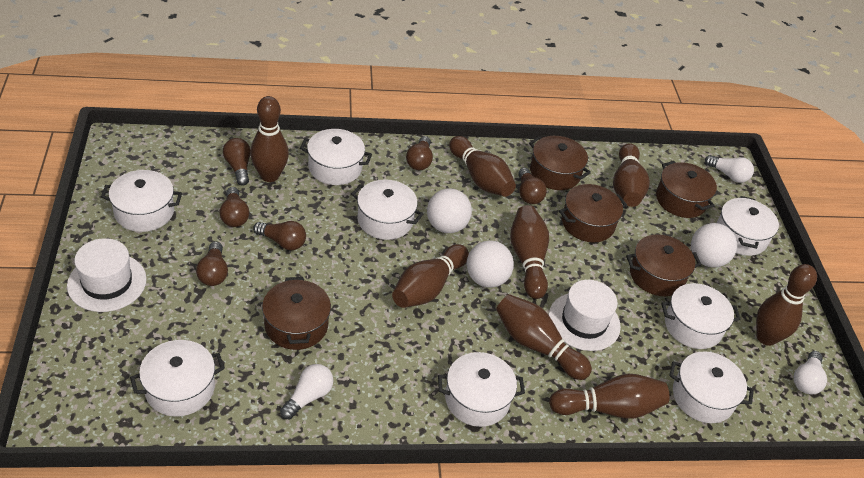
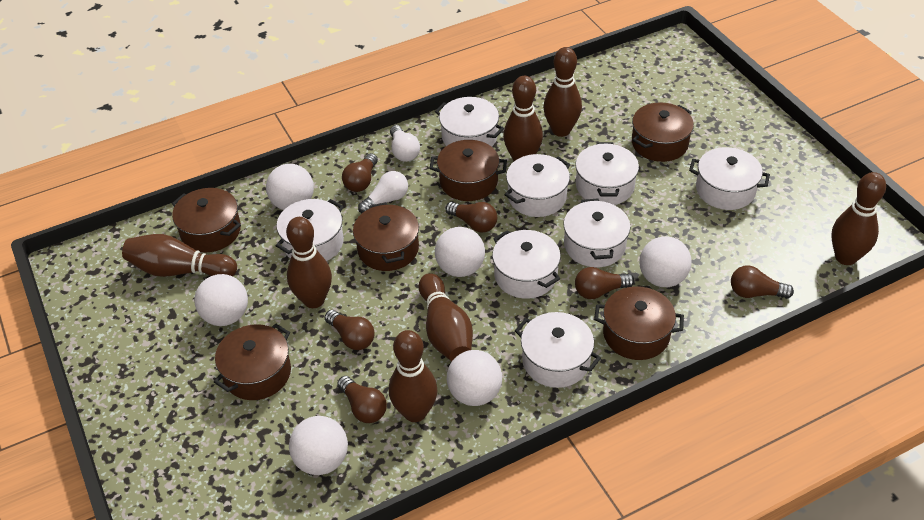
brown bowling pin: [250,96,289,182] [392,244,469,308] [449,136,516,197] [496,294,592,380] [510,205,549,299] [549,374,670,419] [613,143,650,207] [756,264,817,346] = 8 -> [122,234,237,277] [286,217,332,308] [389,330,438,422] [419,273,473,361] [503,76,543,161] [543,47,582,137] [831,172,886,265] = 7
brown pot: [262,277,331,350] [529,136,591,190] [559,184,627,242] [626,234,701,296] [656,161,717,218] = 5 -> [172,188,241,252] [214,324,291,400] [353,202,419,271] [429,140,507,201] [594,286,684,360] [632,102,694,162] = 6
white ball: [427,188,472,233] [467,240,514,288] [691,223,737,268] = 3 -> [194,274,248,326] [266,164,314,210] [289,416,348,475] [435,227,485,277] [447,350,502,406] [639,236,692,287] = 6
white hat: [67,238,147,312] [549,280,621,351] = 2 -> none = 0
white light bulb: [280,364,333,419] [705,155,754,183] [793,351,827,394] = 3 -> [358,171,408,213] [390,125,420,162] = 2

